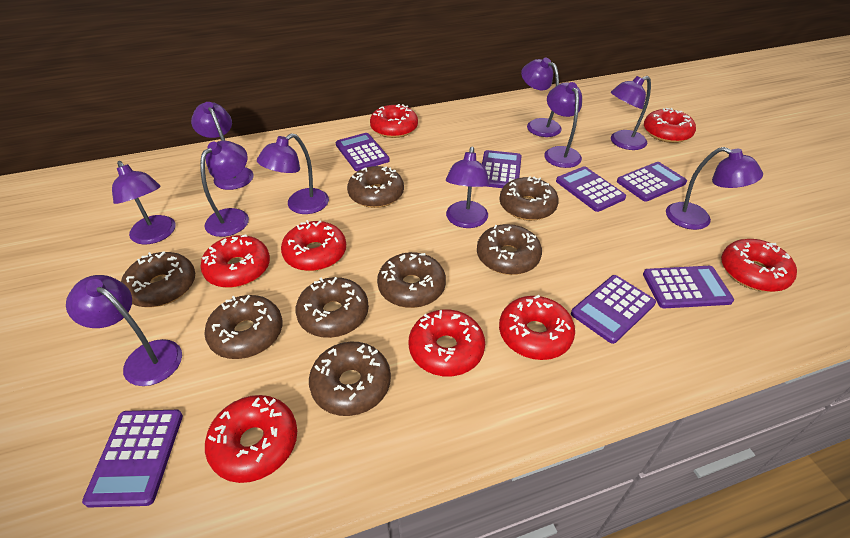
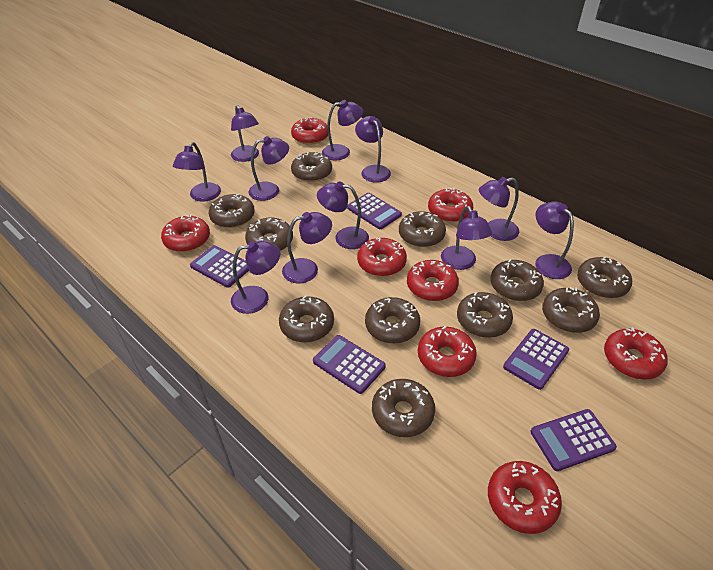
brown donut: [121,251,195,307] [204,295,282,359] [296,277,369,338] [309,342,391,416] [347,166,404,208] [377,252,446,308] [477,224,542,275] [499,176,559,221] = 8 -> [209,194,255,228] [245,218,293,251] [279,295,334,343] [291,152,332,182] [365,297,420,344] [372,379,435,437] [399,211,446,247] [457,292,513,338] [490,259,544,301] [542,287,600,333] [577,256,632,298] = 11
purple calculator: [82,410,183,508] [336,133,390,171] [482,150,522,188] [556,166,626,212] [571,275,656,344] [617,162,687,202] [643,266,734,308] = 7 -> [190,245,249,288] [313,335,386,394] [347,193,402,229] [503,329,569,390] [531,409,617,471] = 5
purple lamp: [66,275,182,386] [112,161,176,244] [191,102,254,190] [200,140,249,237] [257,133,329,214] [446,147,490,228] [521,58,562,137] [544,82,582,168] [611,76,651,150] [666,147,763,230] = 10 -> [173,142,221,202] [231,105,259,162] [231,241,280,314] [249,136,289,201] [282,212,332,283] [317,182,369,249] [322,100,363,160] [355,116,391,183] [441,206,492,270] [479,177,519,241] [535,202,574,279] = 11

